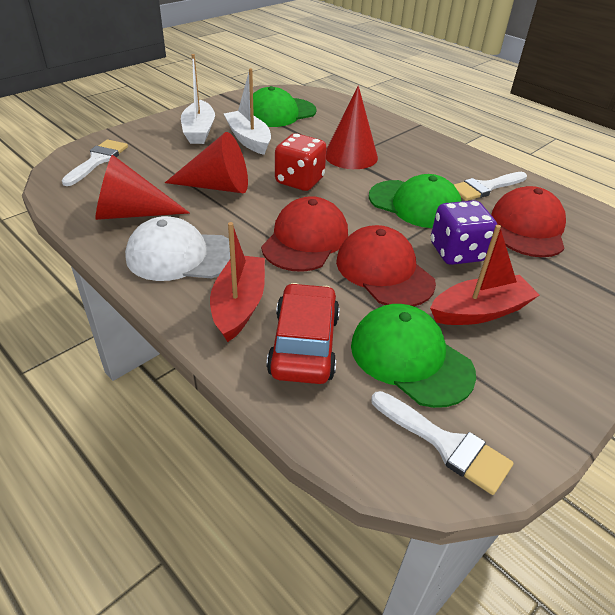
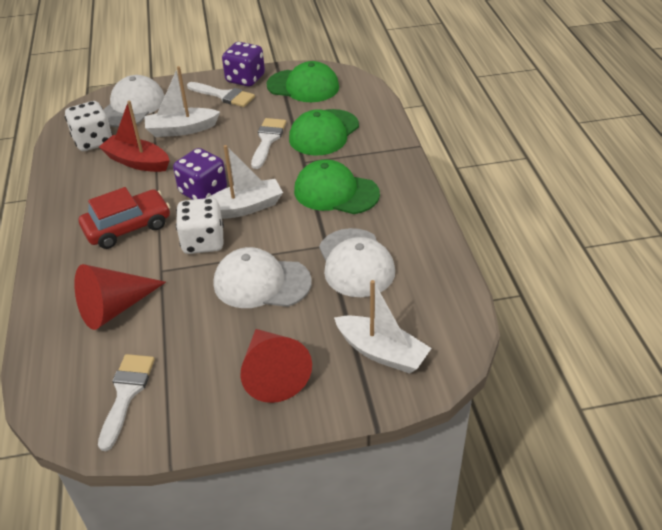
purple dice: [431,200,497,265] = 1 -> [173,148,227,200] [222,42,265,87] = 2
red boat: [210,222,265,342] [430,225,539,325] = 2 -> [99,101,170,172] = 1
red cap: [261,196,348,272] [336,225,436,306] [491,186,566,257] = 3 -> none = 0
red cone: [95,155,190,220] [165,132,248,193] [326,86,378,169] = 3 -> [74,264,166,330] [241,329,312,403] = 2
red dice: [275,133,327,191] = 1 -> none = 0
white boat: [181,54,215,144] [224,68,271,155] = 2 -> [144,66,220,137] [208,145,283,219] [334,280,432,374] = 3
white cap: [125,216,230,281] = 1 -> [103,75,165,127] [214,247,312,308] [319,228,395,297] = 3
white dice: none = 0 -> [65,101,113,151] [176,198,224,254] = 2

